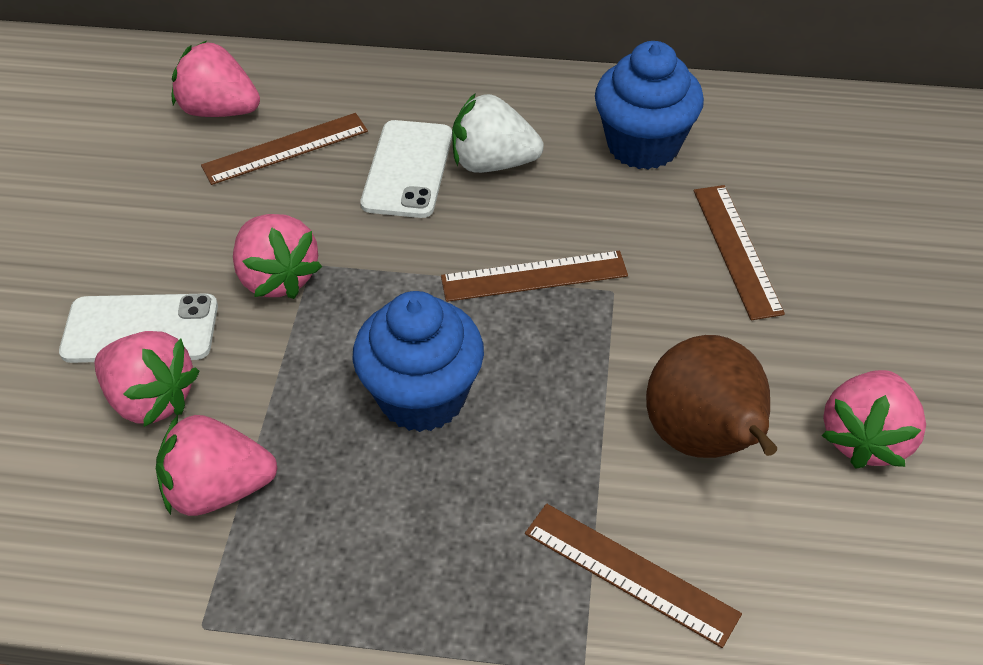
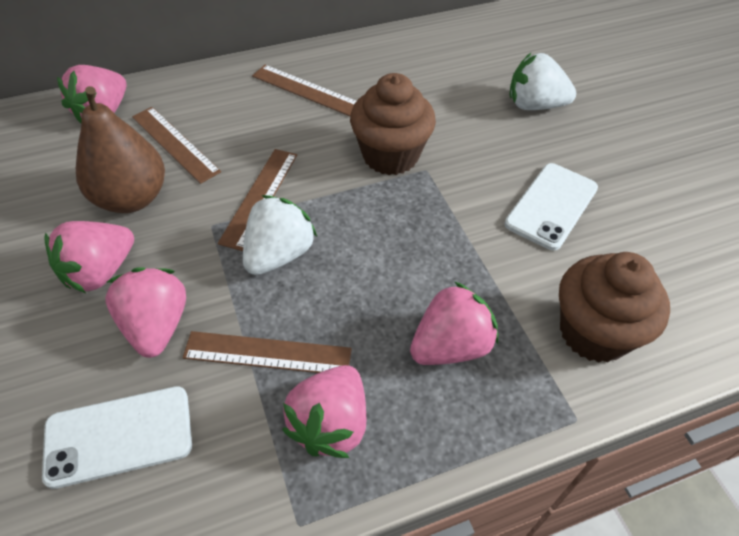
blue cupcake: [353,291,484,432] [595,41,704,170] = 2 -> none = 0
brown cupcake: none = 0 -> [350,73,436,175] [559,252,670,363] = 2
white strawberry: [452,93,544,173] = 1 -> [243,195,317,275] [510,53,576,110] = 2

